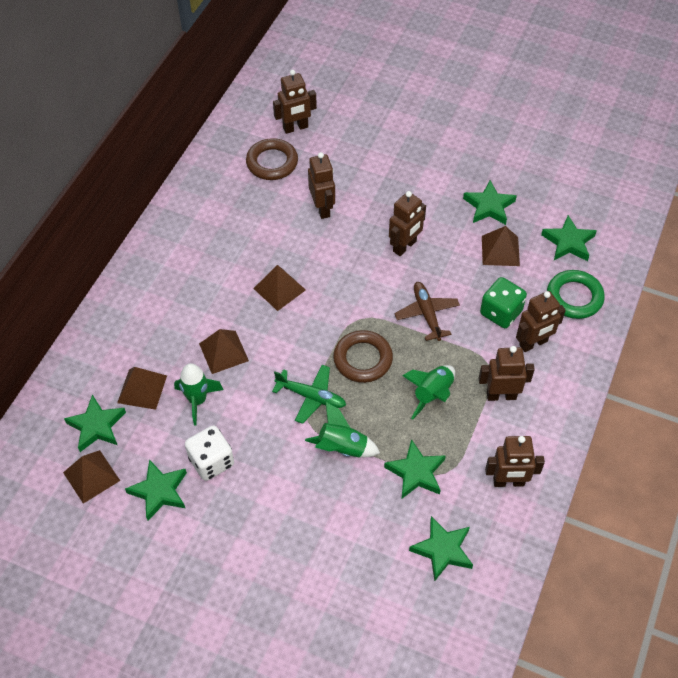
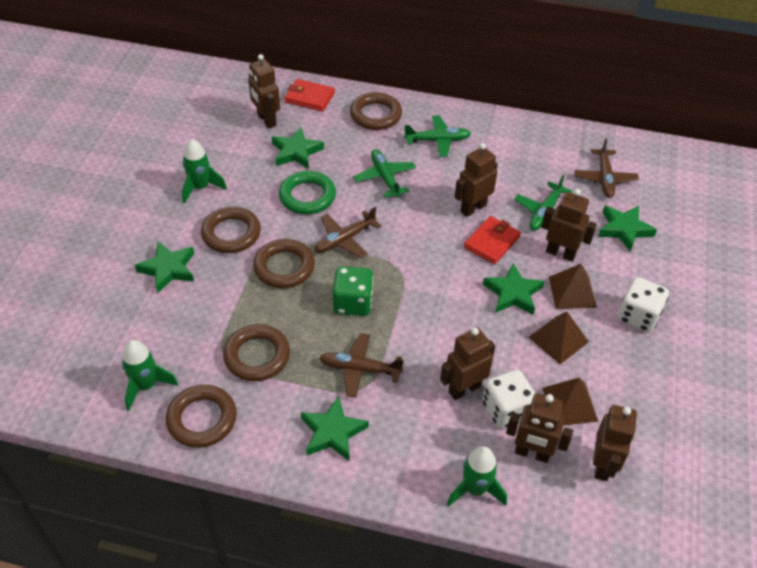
brown plane: [394,282,460,341] = 1 -> [314,207,382,258] [320,333,404,398] [574,138,639,198] = 3
brown pyramid: [63,450,120,504] [117,367,167,410] [199,329,249,374] [253,265,306,311] [482,226,520,266] = 5 -> [529,312,589,364] [542,377,598,426] [549,264,597,309] = 3
brown ring: [246,138,298,180] [333,330,393,383] = 2 -> [166,385,237,448] [201,207,261,253] [223,324,290,381] [253,239,315,288] [350,92,402,130] = 5
green plane: [272,365,346,424] = 1 -> [354,149,416,198] [404,115,471,157] [514,174,572,231] = 3
green star: [64,395,126,452] [125,459,187,521] [384,439,446,498] [409,516,473,581] [463,180,517,225] [541,215,597,261] = 6 -> [135,242,194,293] [272,127,324,169] [301,396,369,461] [483,263,544,315] [598,206,657,252] = 5
red wallet: none = 0 -> [285,79,335,111] [464,216,521,264] = 2
white dice: [185,425,234,481] = 1 -> [482,370,535,429] [618,277,669,333] = 2

